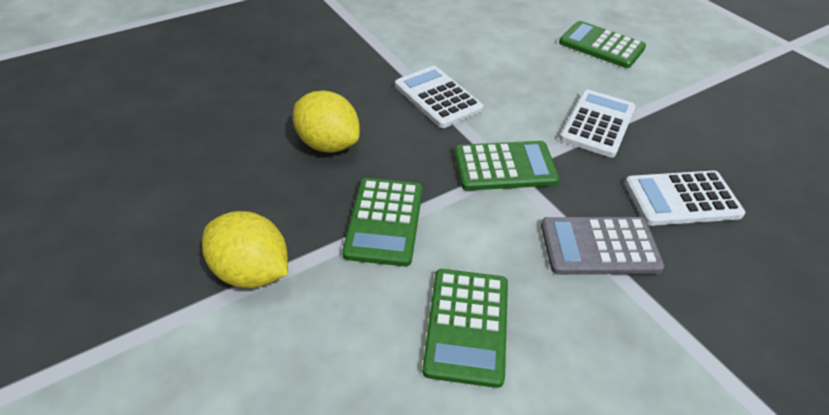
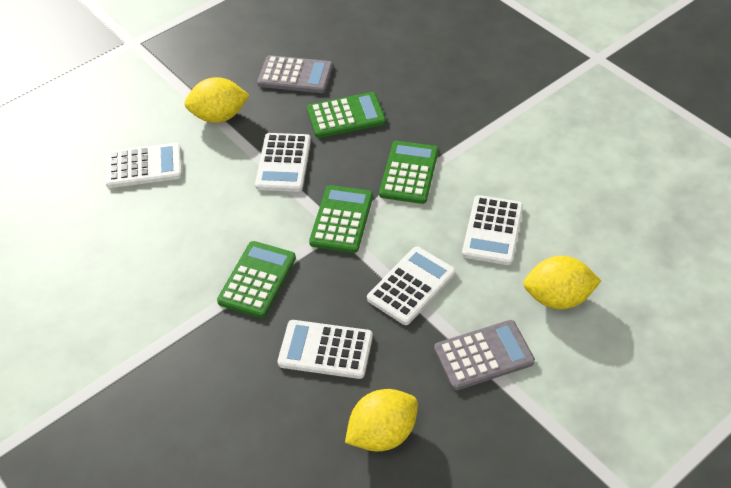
grey calculator: [541,217,664,275] = 1 -> [257,55,333,93] [434,320,535,390] = 2
white calculator: [395,66,484,128] [560,90,636,157] [625,171,745,226] = 3 -> [105,143,182,188] [255,133,311,192] [278,320,373,379] [367,246,455,325] [462,195,523,265] = 5
yellow lemon: [202,211,288,288] [293,91,360,153] = 2 -> [184,77,250,123] [345,389,418,452] [523,256,601,309] = 3

